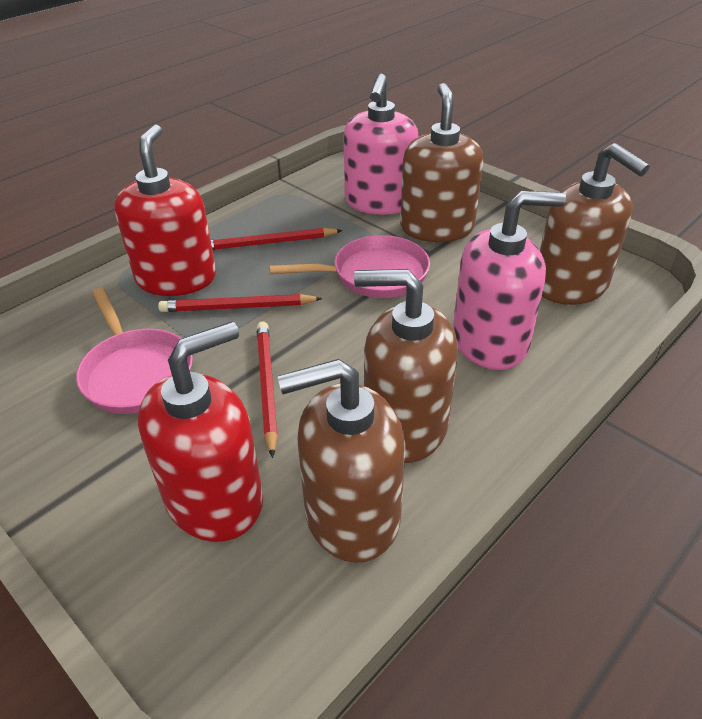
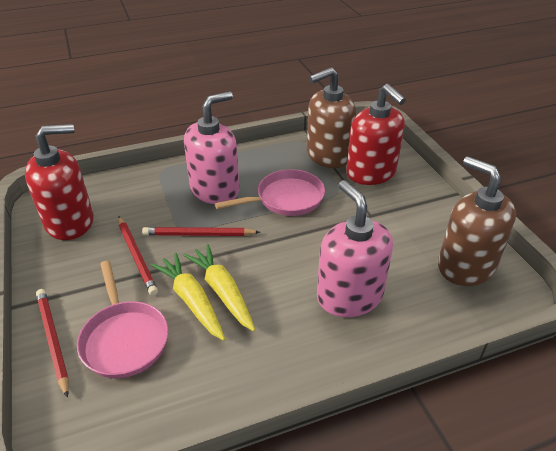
brown soap dispenser: [278,359,405,563] [354,269,458,463] [400,83,483,242] [540,143,650,305] = 4 -> [307,67,356,168] [438,156,516,286] = 2
yellow carrot: none = 0 -> [151,253,225,341] [183,244,255,331] = 2

